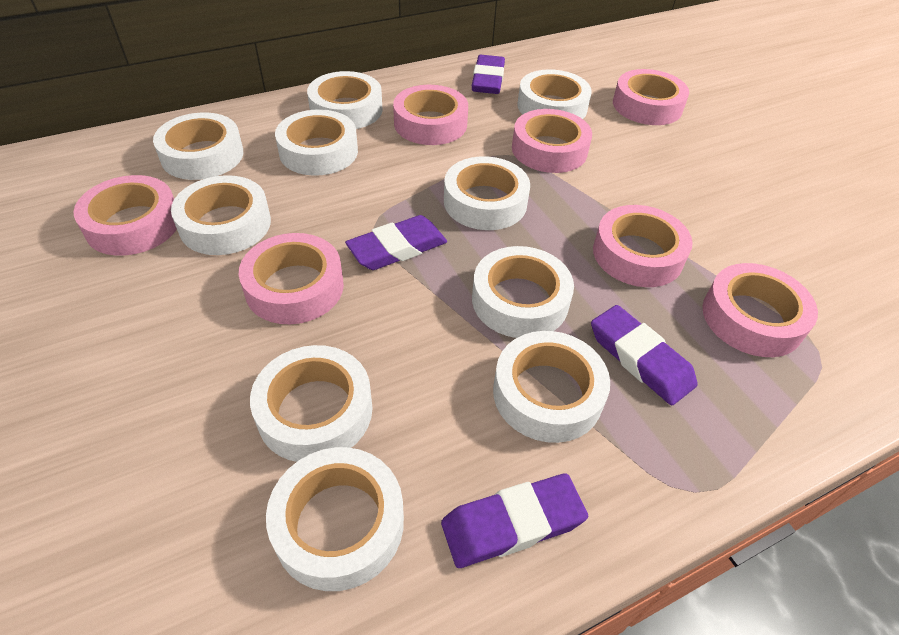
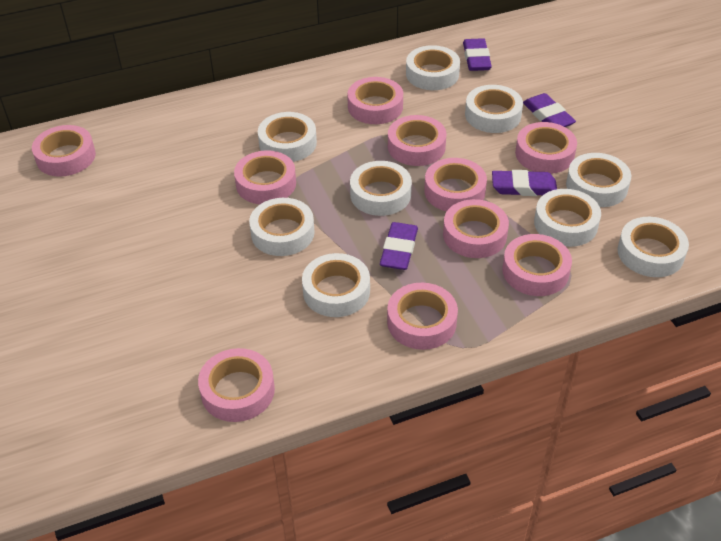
pink tape: [73,175,177,256] [239,233,344,324] [393,85,468,145] [512,109,592,173] [593,205,693,287] [613,69,689,125] [702,263,818,357] = 7 -> [32,125,96,177] [198,348,275,422] [234,150,296,204] [347,77,403,124] [387,283,458,350] [388,115,446,166] [424,158,487,212] [443,199,509,258] [502,234,572,296] [515,122,577,174] = 10
white tape: [153,113,243,180] [171,175,271,255] [250,345,372,462] [266,447,404,591] [275,109,358,176] [307,71,383,129] [444,156,530,230] [472,246,574,338] [493,331,610,443] [517,69,592,119] = 10 -> [249,198,315,256] [258,112,317,162] [302,253,370,317] [350,161,412,216] [406,45,460,90] [465,85,523,133] [534,189,601,247] [566,153,631,207] [618,217,689,277] = 9

